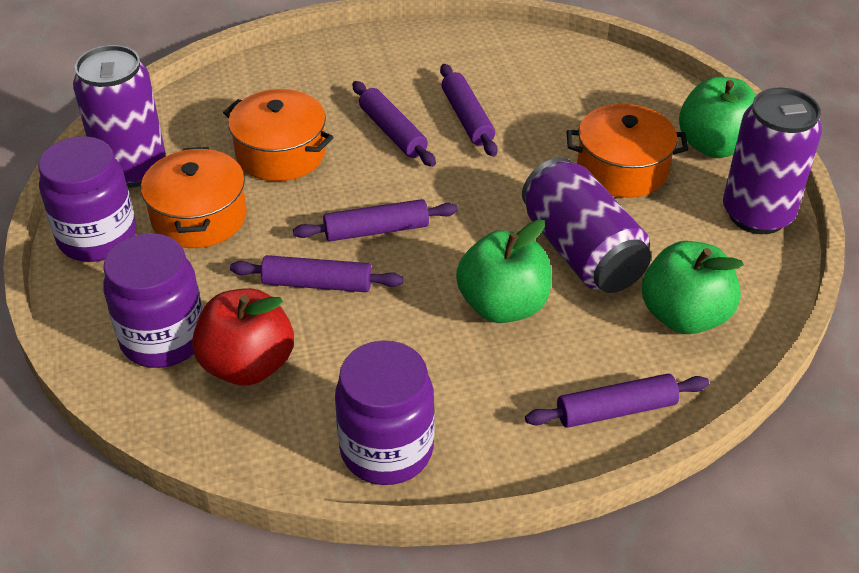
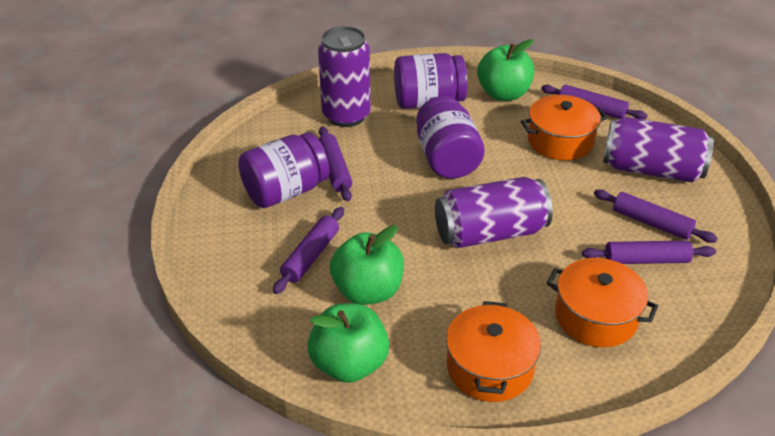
red apple: [192,288,294,385] = 1 -> none = 0

